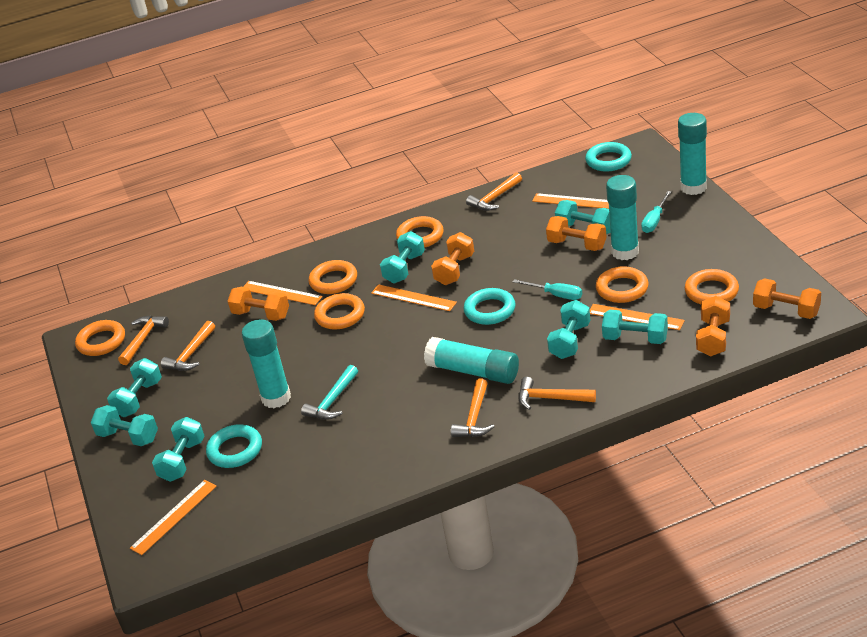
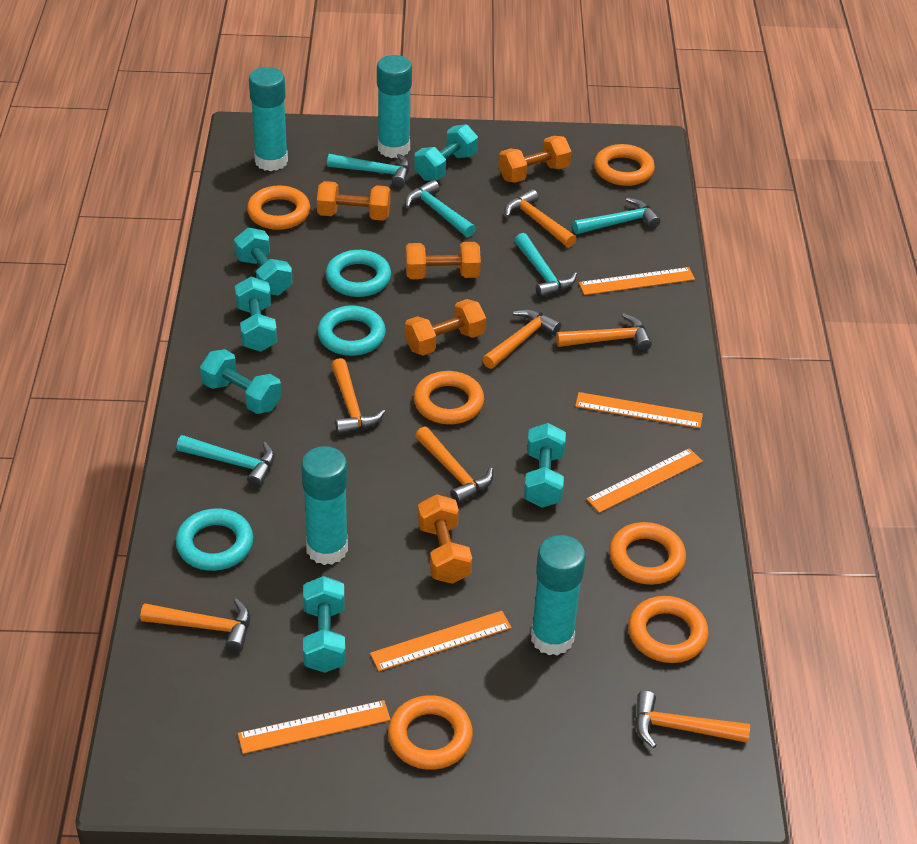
orange hammer: [118,316,169,365] [161,321,215,371] [451,378,495,437] [466,172,522,211] [519,377,596,410] = 5 -> [140,599,250,652] [331,358,385,435] [415,426,493,504] [482,309,561,369] [505,189,577,247] [556,313,652,351] [635,691,750,748] = 7
turquoise dumbbell: [91,405,158,446] [107,358,162,417] [152,417,204,482] [380,231,425,284] [547,300,590,359] [555,200,611,234] [602,310,668,344] = 7 -> [200,349,282,414] [234,228,293,296] [235,277,277,352] [303,576,346,673] [414,124,478,181] [524,423,566,508] = 6
turquoise hammer: [301,365,358,420] = 1 -> [176,435,275,488] [327,154,410,187] [405,180,476,237] [515,233,577,298] [572,197,661,234] = 5
turquoise screwdriver: [513,279,582,300] [641,191,672,233] = 2 -> none = 0

